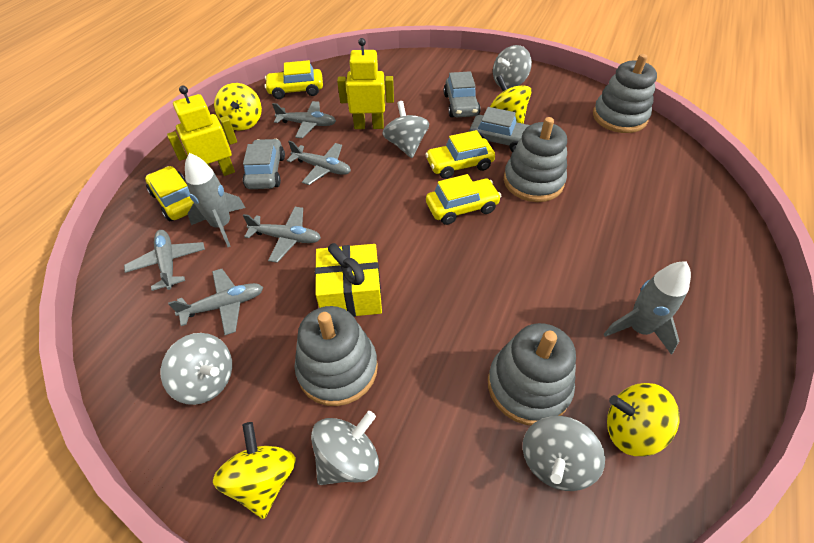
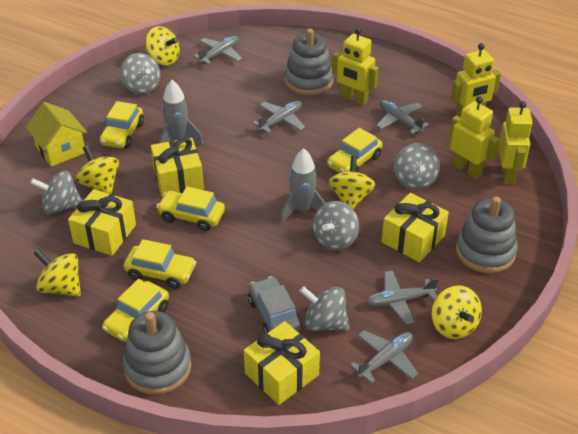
grey car: [243,139,285,189] [444,71,481,118] [469,107,530,152] = 3 -> [248,276,302,334] = 1
grey stacking toy: [295,306,378,406] [488,323,576,425] [504,117,567,202] [593,54,657,133] = 4 -> [123,311,191,395] [285,29,334,95] [456,197,518,273] = 3
yellow car: [145,166,194,221] [264,60,323,99] [425,130,495,179] [426,174,502,225] = 4 -> [100,101,144,149] [102,279,169,342] [124,239,196,289] [156,187,225,231] [327,128,383,173] = 5
yellow gift: [315,243,382,317] = 1 -> [68,189,136,256] [151,138,204,197] [244,321,320,405] [382,193,449,262] = 4
yellow house: none = 0 -> [26,102,87,167] = 1
yellow robot: [167,86,237,176] [337,38,394,129] = 2 -> [332,27,378,106] [449,96,500,179] [451,43,501,117] [498,101,533,185] = 4
yellow spinning top: [213,422,296,519] [214,83,262,131] [490,75,532,124] [607,383,680,456] = 4 -> [33,249,81,297] [76,145,119,194] [145,26,180,66] [328,156,375,209] [431,285,482,339] = 5

